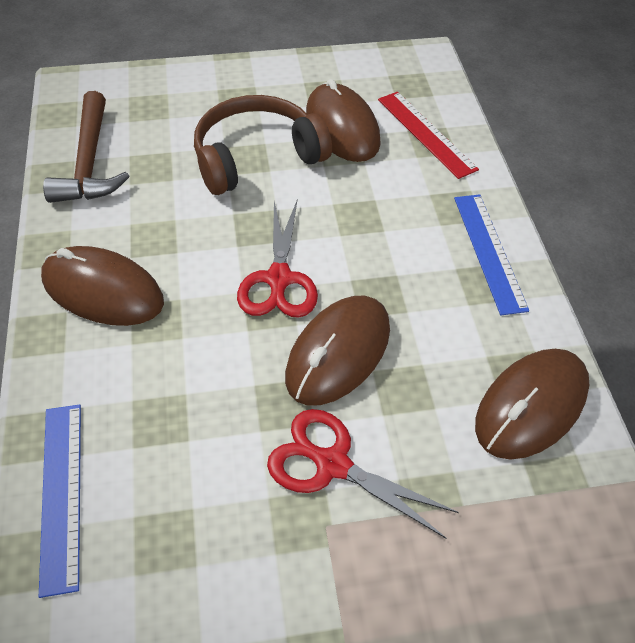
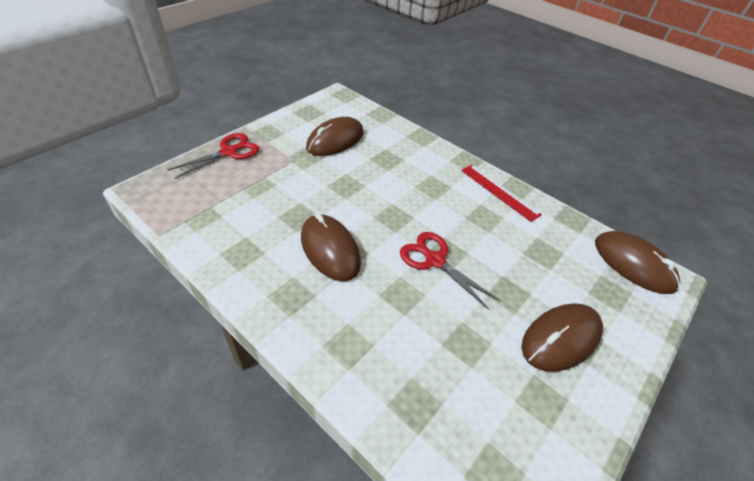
blue ruler: [39,405,81,598] [454,194,529,315] = 2 -> none = 0
brown hammer: [43,91,129,203] = 1 -> none = 0
brown headphones: [194,95,332,195] = 1 -> none = 0

